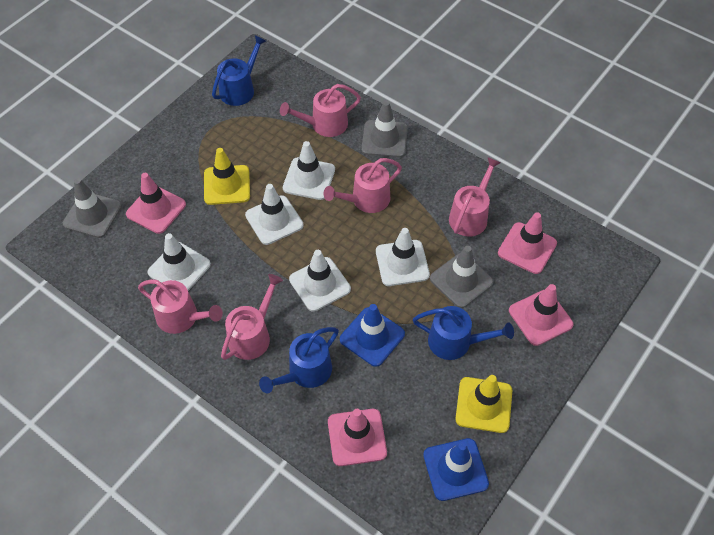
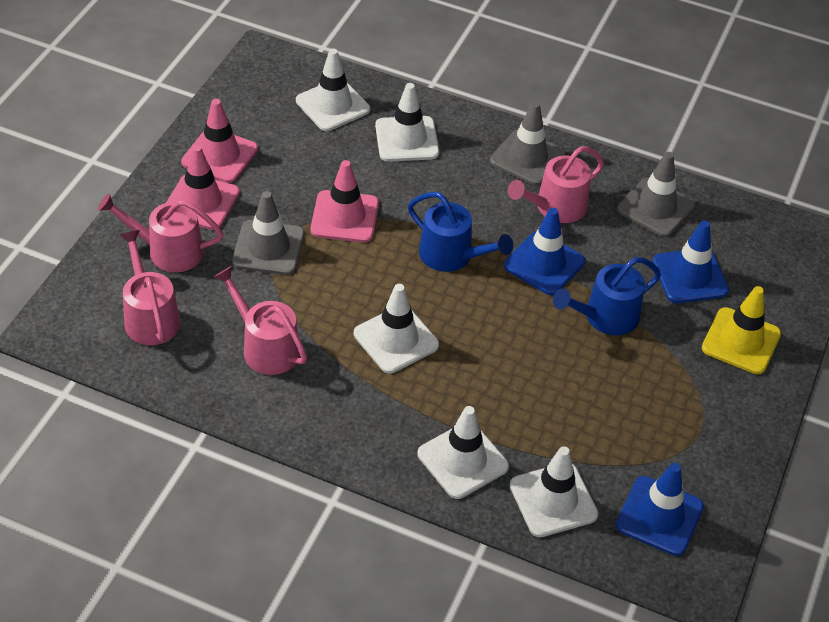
blue traffic cone: [340,304,405,367] [423,438,489,501] = 2 -> [504,208,585,295] [616,463,704,556] [653,220,729,303] = 3
blue watering can: [212,35,266,106] [259,327,339,393] [413,306,514,360] = 3 -> [408,192,513,272] [553,257,661,335] = 2
pink traffic cone: [126,173,186,234] [328,409,387,466] [498,212,557,274] [509,284,573,346] = 4 -> [166,145,240,230] [181,99,258,183] [310,160,379,243] = 3
pink watering can: [138,279,223,334] [221,274,283,360] [280,84,361,137] [324,158,402,213] [449,157,501,237] = 5 -> [97,193,223,272] [120,230,181,345] [214,266,307,375] [508,146,604,223] = 4
yellow traffic cone: [204,148,250,205] [455,375,512,433] = 2 -> [702,286,781,374] = 1

